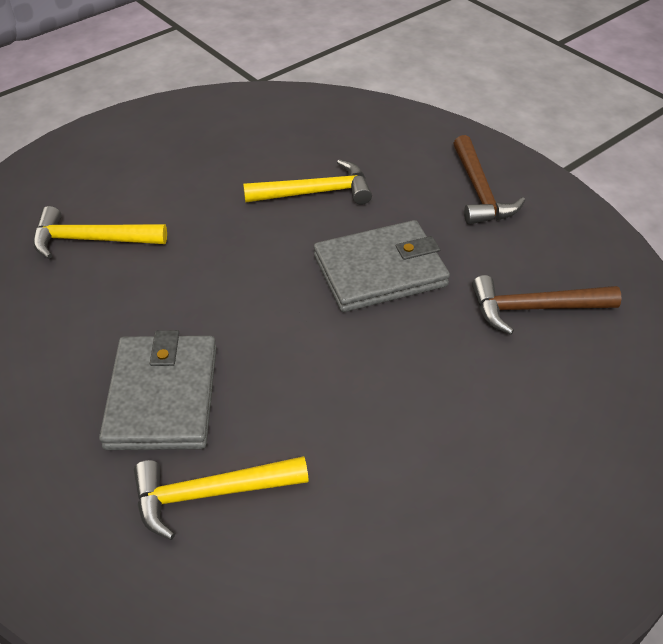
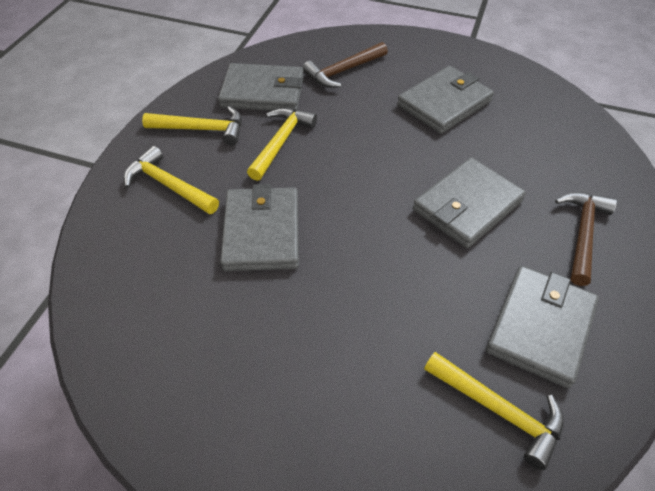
grey wallet: [99,330,217,450] [314,220,450,312] = 2 -> [218,63,304,111] [220,184,299,271] [397,66,494,134] [413,157,526,248] [486,266,599,389] = 5
yellow hammer: [33,206,167,259] [134,456,309,540] [243,159,372,205] = 3 -> [124,146,219,214] [142,106,242,146] [247,108,317,181] [424,352,564,470] = 4

